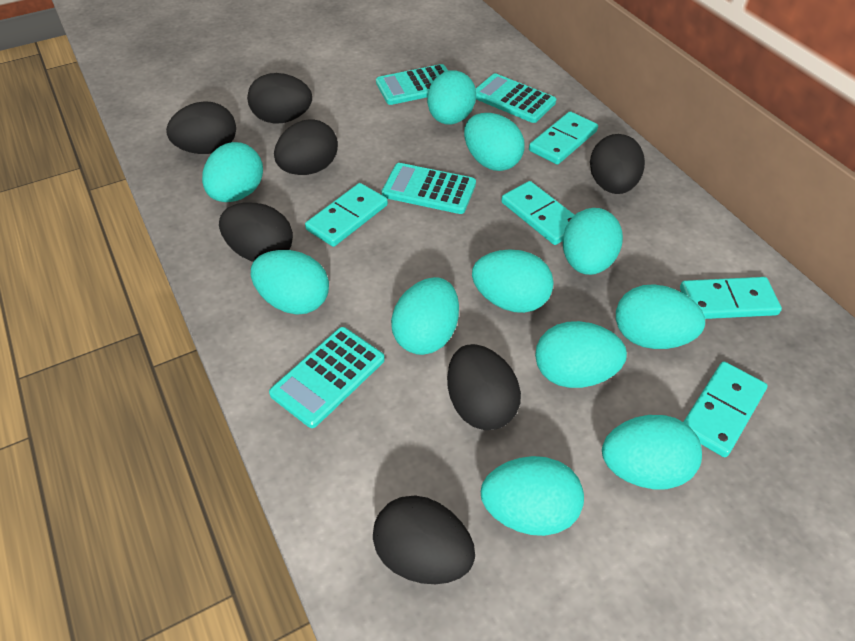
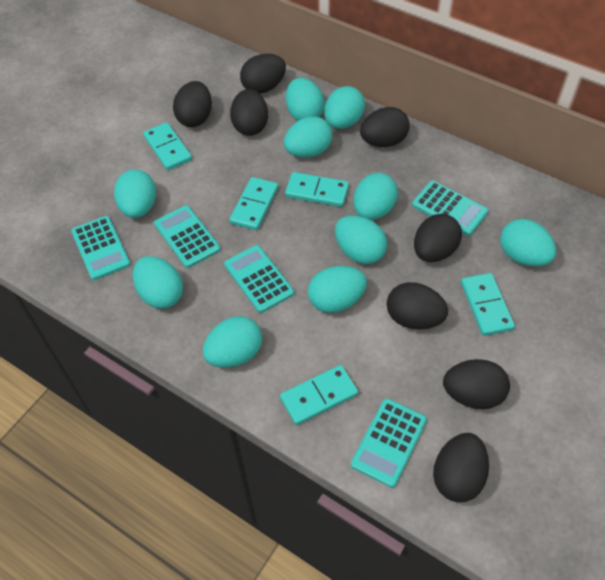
black egg: [166,101,236,154] [219,203,293,262] [247,73,312,124] [274,119,338,175] [373,496,475,584] [447,344,521,430] [590,134,645,194] = 7 -> [173,81,212,127] [230,89,268,136] [240,54,286,94] [360,107,410,147] [387,282,448,329] [414,214,462,262] [433,433,489,502] [443,359,510,409] = 8
turquoise calculator: [269,327,385,428] [376,64,448,105] [381,163,476,214] [476,73,556,123] = 4 -> [71,216,130,280] [154,205,221,268] [224,245,294,313] [351,398,427,488] [412,181,488,236] = 5
turquoise egg: [202,142,263,202] [251,250,329,315] [391,277,459,355] [427,70,476,124] [464,113,524,171] [472,249,554,313] [481,456,584,536] [535,321,627,388] [562,208,623,275] [602,415,702,490] [616,284,705,349] = 11 -> [114,170,156,218] [133,256,183,309] [203,316,262,368] [284,116,332,158] [286,78,324,121] [308,266,367,313] [324,86,365,129] [335,215,387,264] [353,173,398,220] [500,219,556,266] = 10

